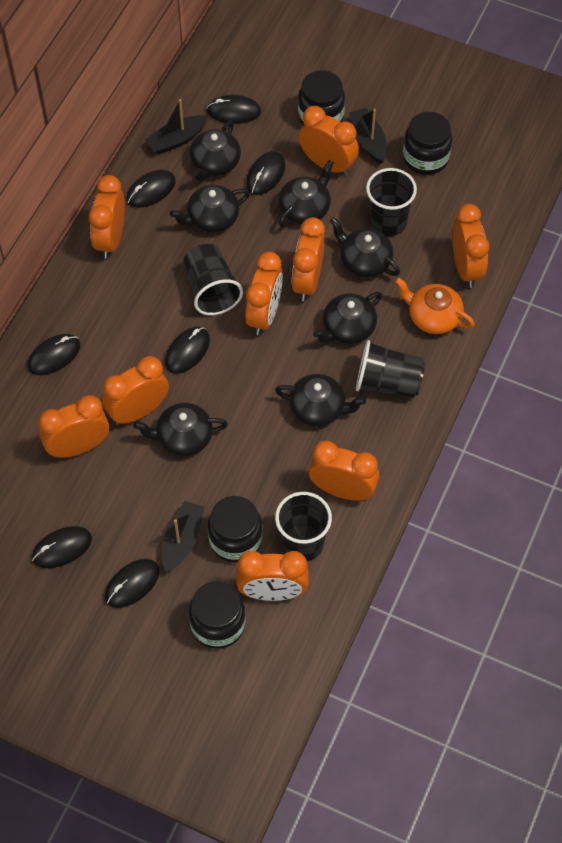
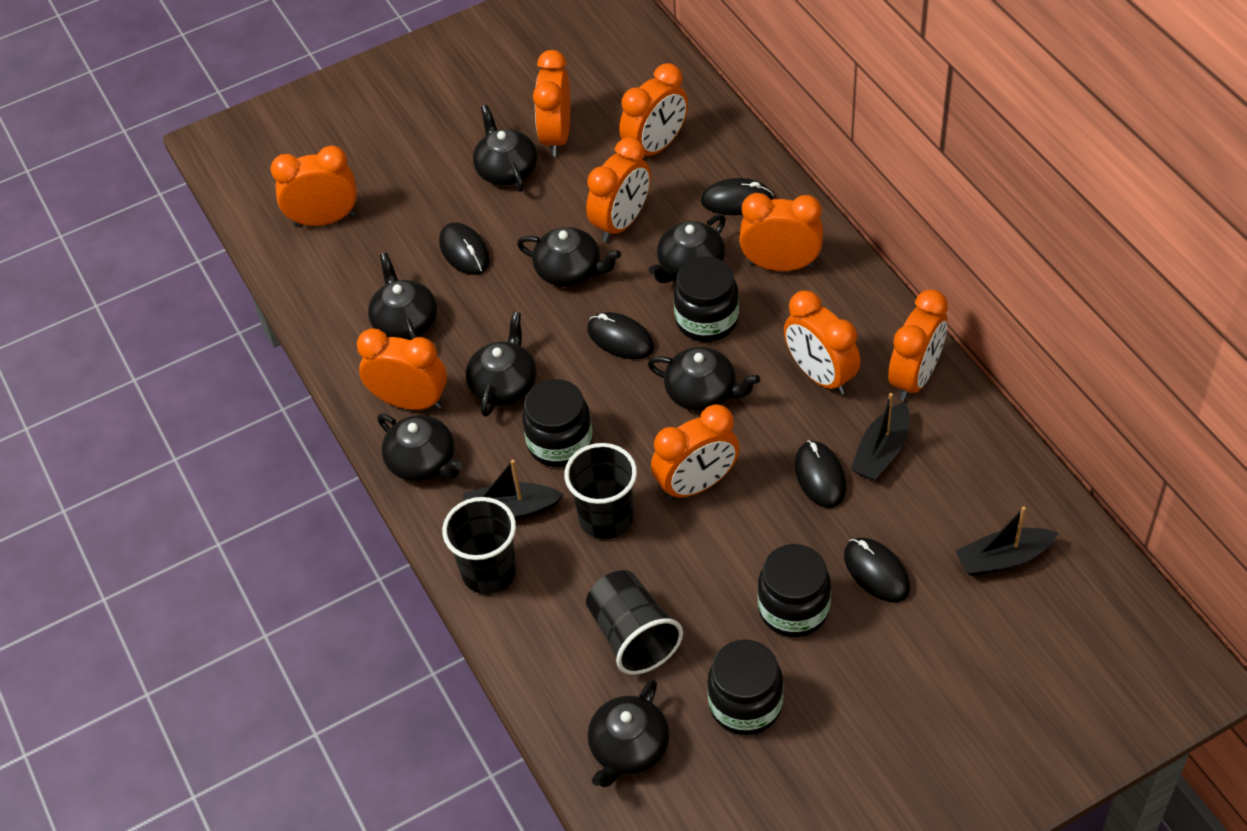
black cup: [183,244,243,315] [275,492,332,561] [356,340,425,398] [366,168,417,236] = 4 -> [442,497,516,594] [564,443,637,539] [586,570,683,675] = 3
black mouse: [28,334,80,375] [32,526,92,568] [105,559,160,608] [127,170,176,207] [165,327,210,374] [206,95,261,124] [246,151,285,195] = 7 -> [439,222,490,275] [587,312,654,360] [701,178,773,215] [794,440,846,508] [844,538,910,602] = 5
black teapot: [133,403,228,456] [170,185,250,232] [189,120,241,181] [275,374,366,427] [278,160,334,227] [313,292,382,344] [330,217,400,277] = 7 -> [368,253,437,340] [377,414,463,482] [466,312,537,417] [473,105,537,192] [517,227,621,287] [588,679,670,787] [648,347,760,411] [649,214,726,283] = 8
orange teapot: [395,277,475,334] = 1 -> none = 0

